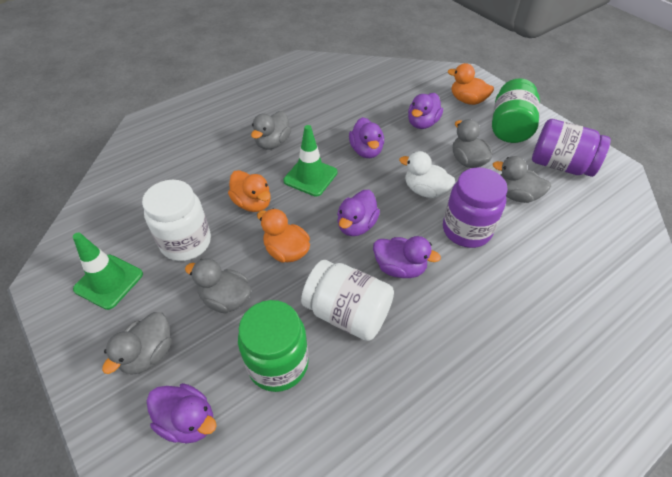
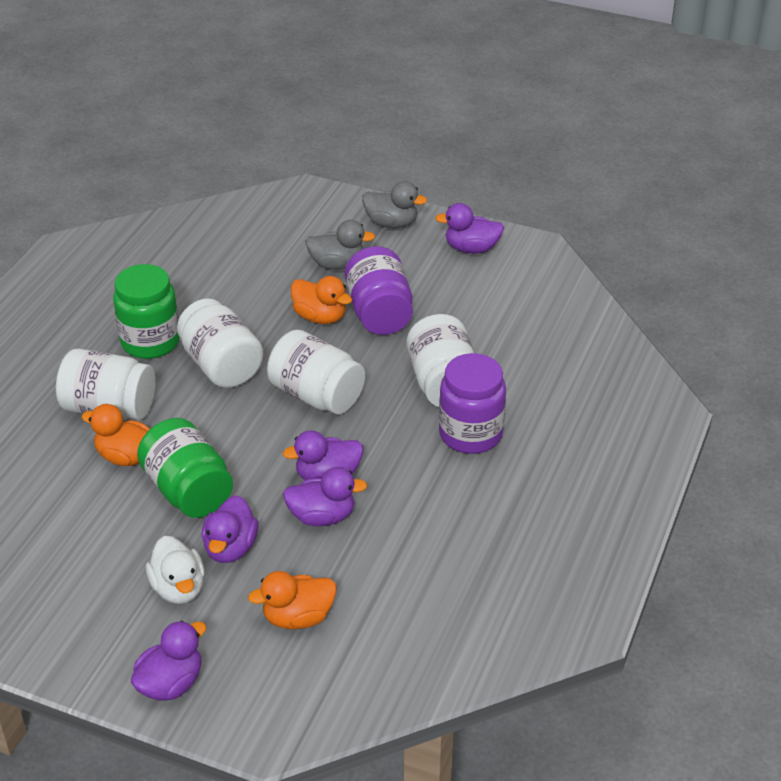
green traffic cone: [73,233,143,310] [283,125,337,197] = 2 -> none = 0
grey duck: [102,312,172,375] [185,259,251,314] [251,111,291,150] [453,119,492,168] [493,156,551,203] = 5 -> [305,220,375,270] [362,181,427,228] = 2
white jar: [142,180,211,261] [301,260,394,341] = 2 -> [56,349,155,420] [177,298,264,388] [267,330,365,414] [407,314,475,407] = 4

